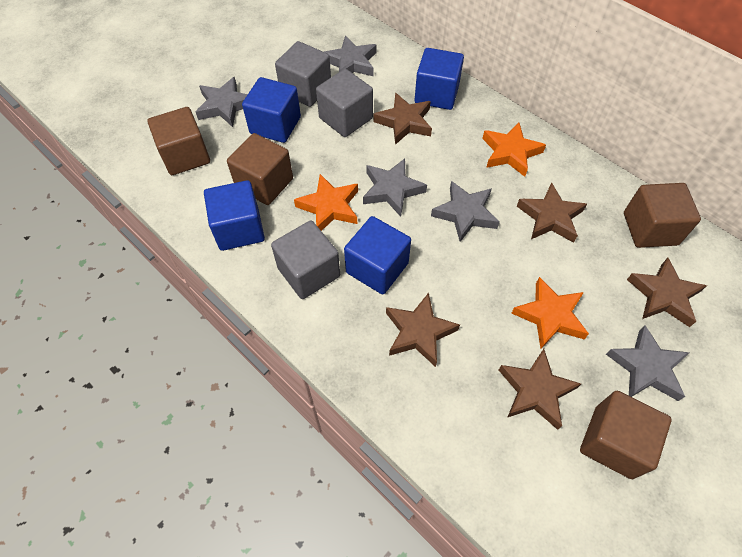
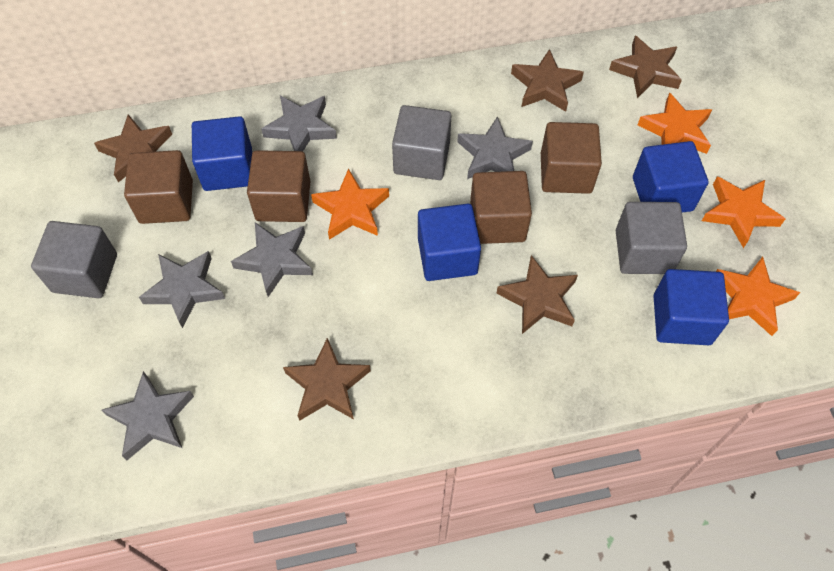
orange star: [294,174,358,231] [482,122,546,177] [511,277,589,349] = 3 -> [311,168,389,240] [638,93,712,154] [702,176,785,248] [716,257,800,336] = 4

